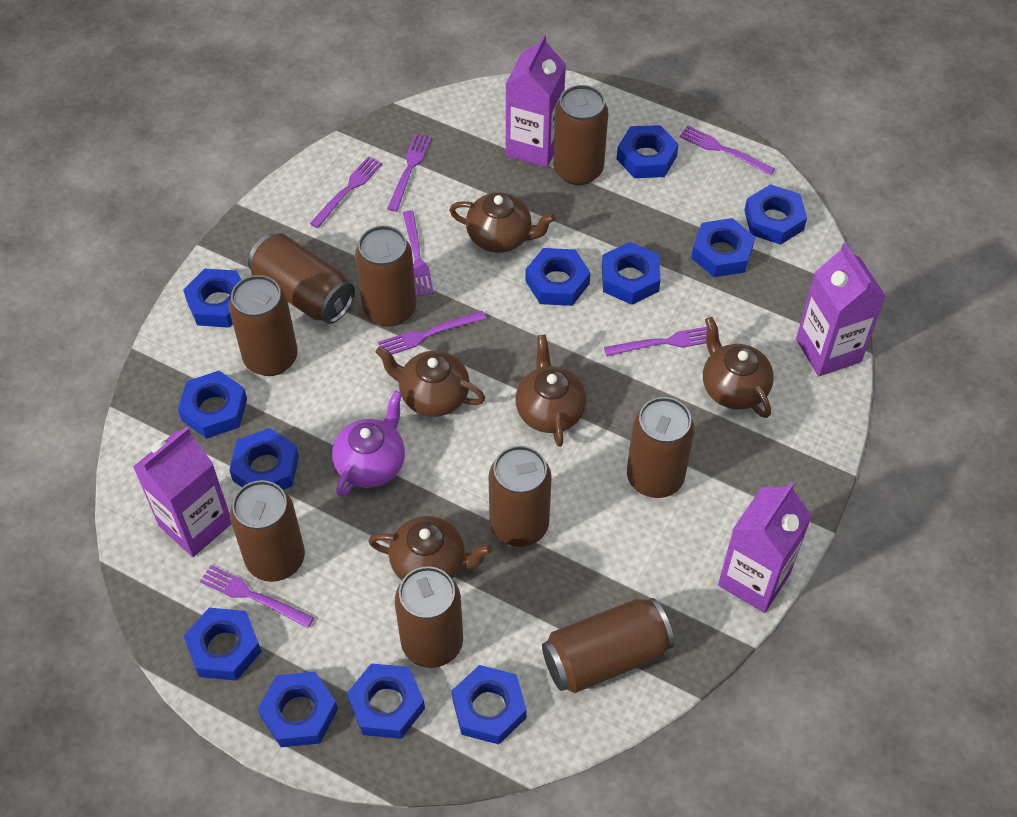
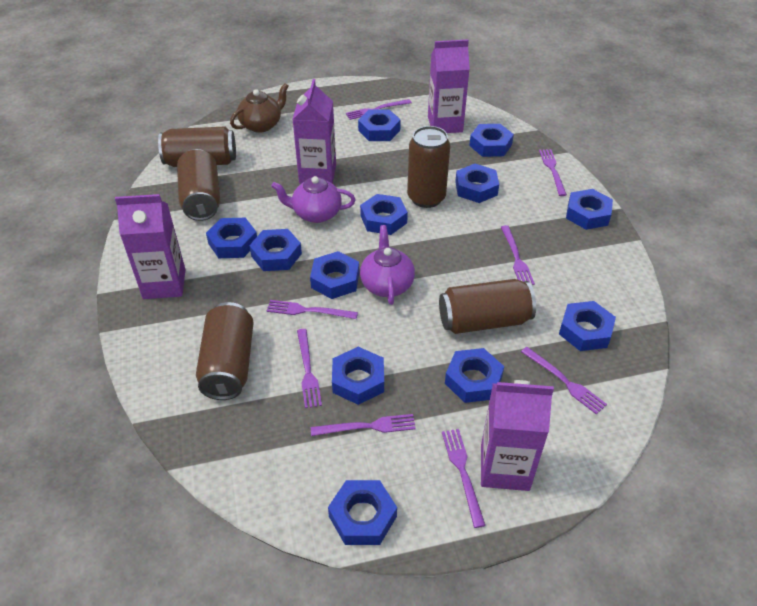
brown can: [229,275,298,376] [230,480,305,582] [248,233,355,324] [355,225,417,327] [395,566,463,668] [489,445,552,547] [542,598,674,693] [553,85,608,185] [627,397,695,498] = 9 -> [158,126,236,167] [177,149,220,221] [196,302,254,400] [407,126,450,208] [439,279,536,334] = 5
brown teapot: [368,516,492,580] [375,346,485,417] [449,192,556,253] [515,334,587,447] [703,317,774,418] = 5 -> [230,83,289,133] = 1
purple fork: [200,565,314,628] [310,156,382,228] [378,311,486,354] [387,134,431,212] [403,210,434,297] [604,327,707,356] [679,126,775,176] = 7 -> [267,300,358,319] [297,329,322,408] [311,414,416,436] [346,99,412,120] [442,429,485,528] [501,225,535,285] [521,347,607,414] [539,149,567,196] = 8
purple teapot: [332,391,405,497] = 1 -> [271,176,355,223] [360,225,415,305] = 2

